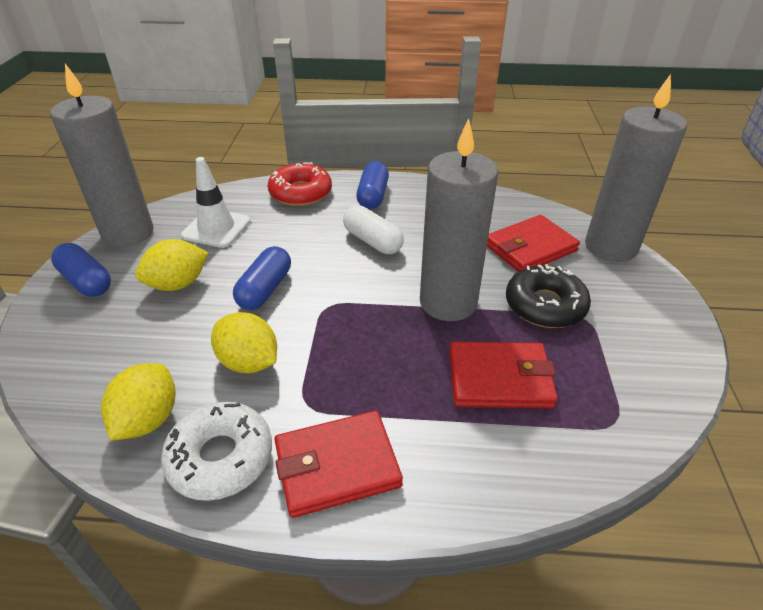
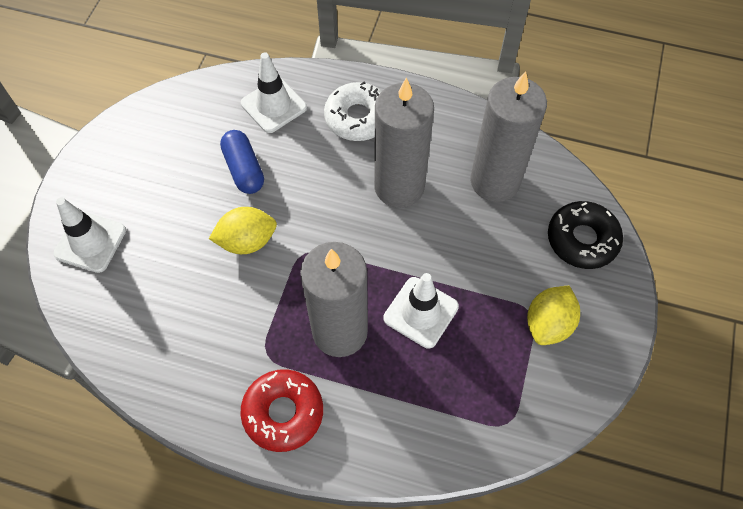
blue capsule: [51,243,111,297] [233,246,291,310] [356,161,389,209] = 3 -> [220,130,264,194] = 1
red wallet: [274,410,403,518] [449,342,558,409] [487,215,580,272] = 3 -> none = 0
white capsule: [343,205,404,254] = 1 -> none = 0
white traffic cone: [181,157,251,248] = 1 -> [53,197,126,273] [241,52,307,133] [383,273,459,349] = 3
yellow lemon: [101,363,176,441] [135,239,208,291] [211,312,277,373] = 3 -> [209,207,277,254] [527,286,580,345] = 2

